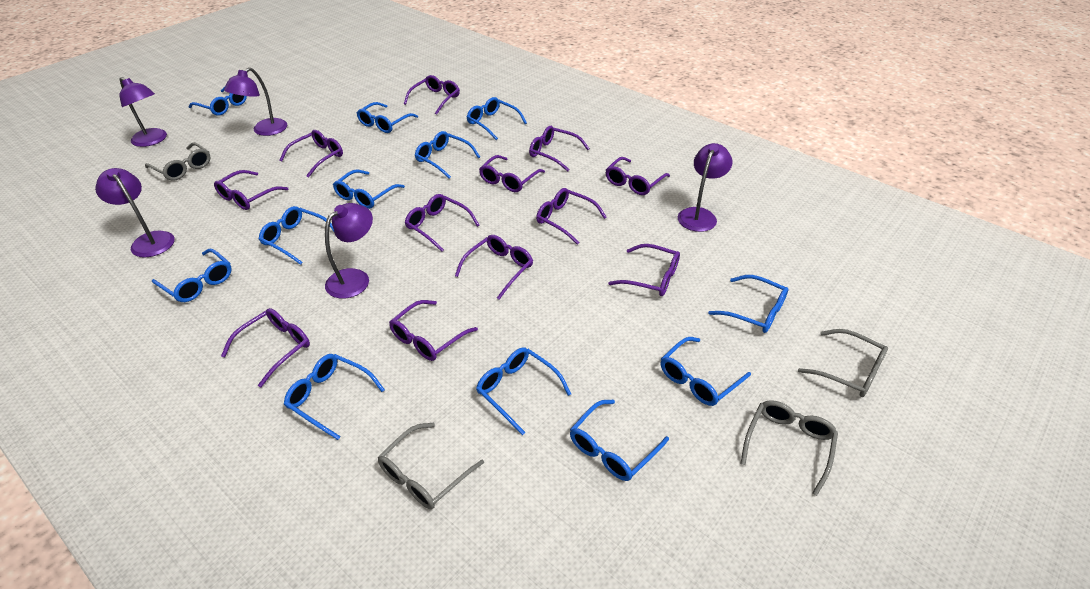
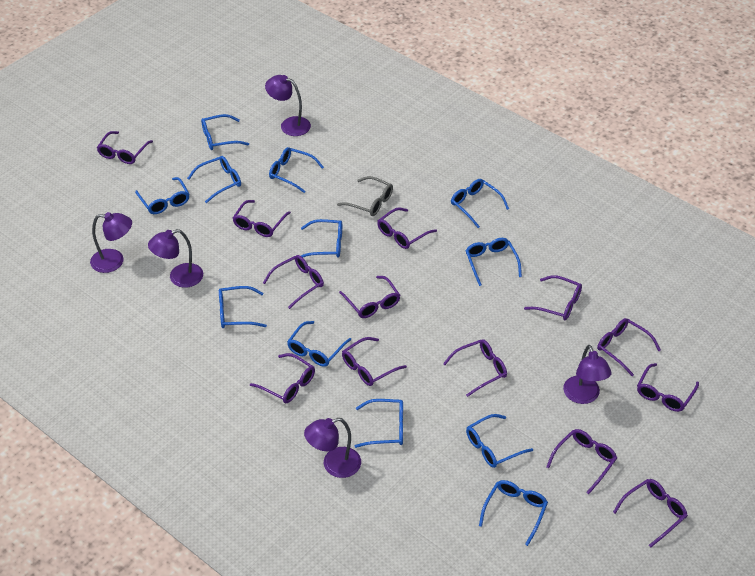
grey glasses: [145,142,211,181] [378,423,484,509] [740,400,838,496] [798,329,888,397] = 4 -> [337,176,393,216] = 1
purple glasses: [214,170,288,210] [221,308,310,387] [279,130,343,178] [389,300,478,361] [404,75,460,115] [405,194,480,252] [455,235,533,299] [479,155,545,192] [529,126,590,172] [536,188,607,245] [606,157,670,195] [608,244,680,296] = 12 -> [97,131,153,164] [233,200,291,237] [250,353,315,403] [263,255,324,309] [339,276,400,318] [342,337,407,386] [377,207,437,249] [443,339,507,397] [524,275,582,320] [546,429,617,494] [597,318,661,376] [613,479,688,547] [637,363,699,412] = 13

